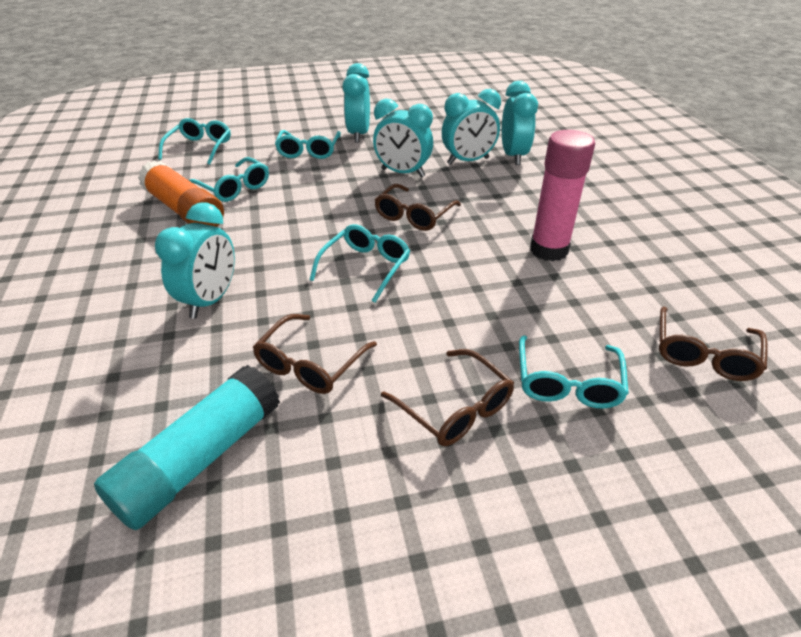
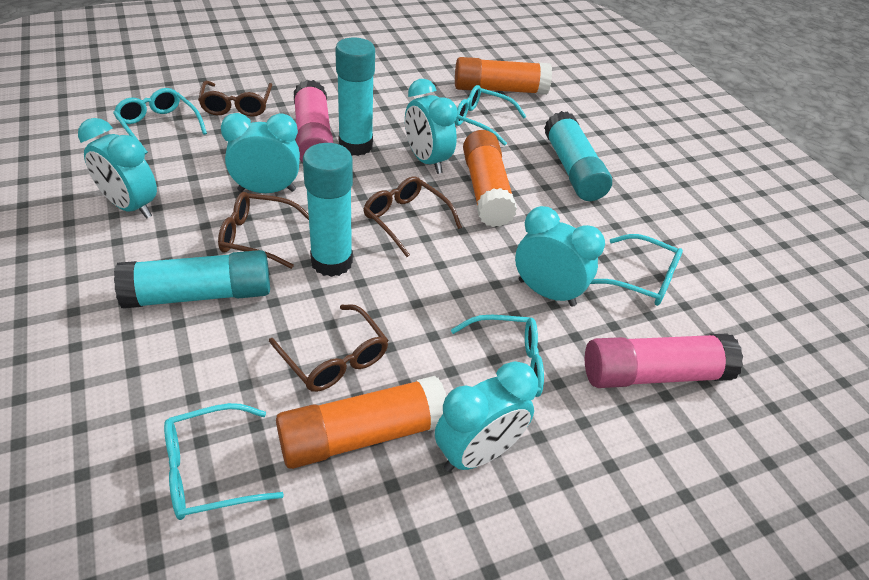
orange glue stick: [138,160,224,227] = 1 -> [276,376,446,469] [455,57,552,95] [463,130,517,227] = 3
pink glue stick: [530,130,595,261] = 1 -> [294,80,333,162] [585,333,743,388] = 2
turquoise glue stick: [94,365,280,530] = 1 -> [114,250,270,309] [303,143,353,277] [335,38,375,156] [544,111,612,201] = 4

